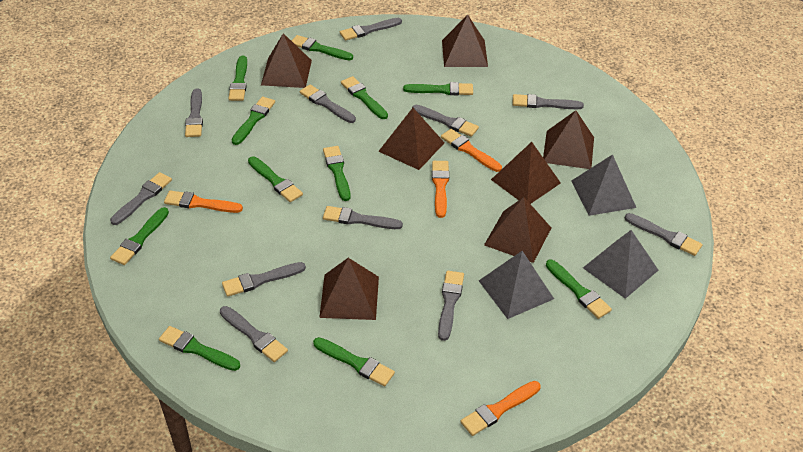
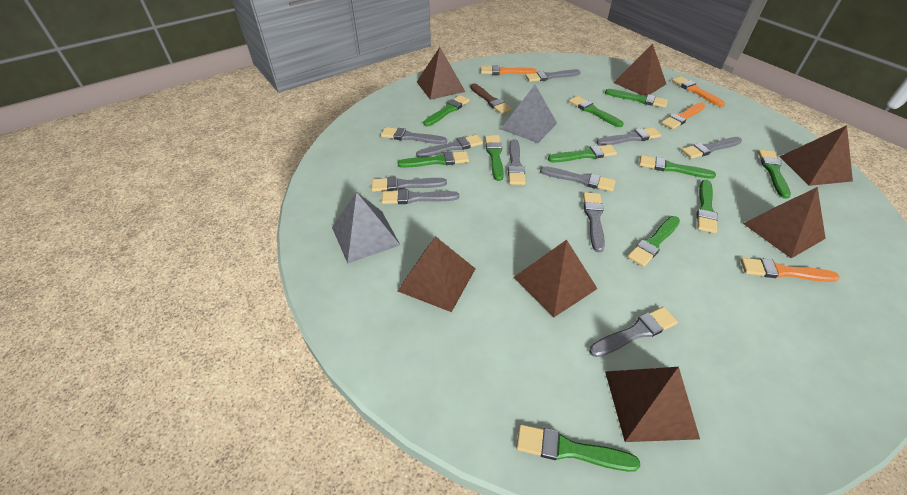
brown brush: none = 0 -> [471,84,512,114] = 1
grey pyramid: [479,251,554,319] [571,154,636,216] [583,230,659,299] = 3 -> [332,192,400,264] [501,85,557,143] = 2

